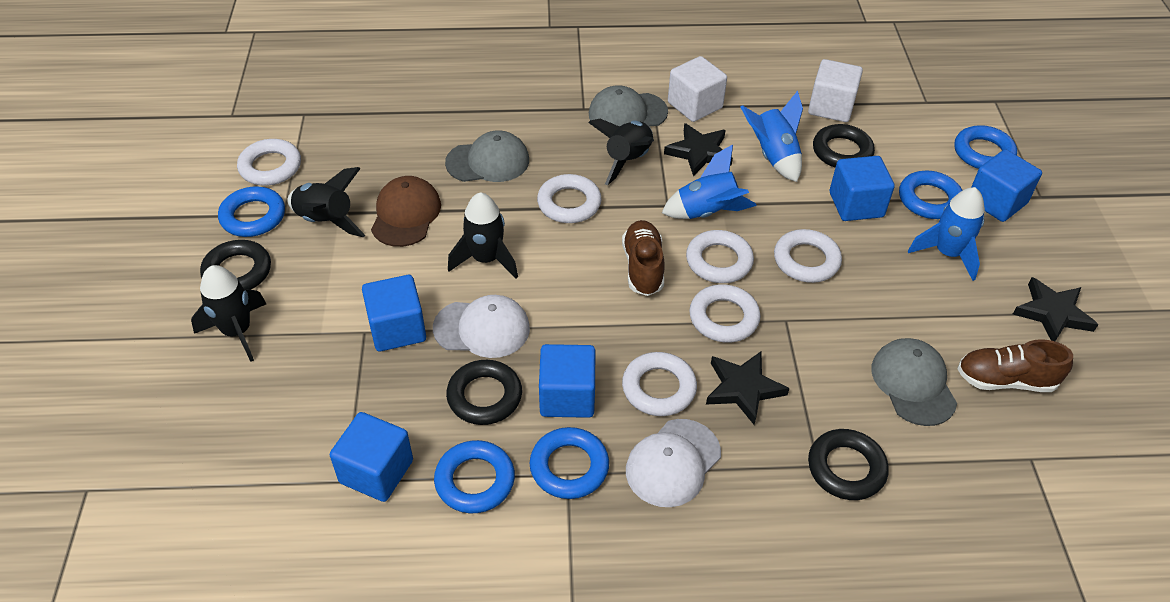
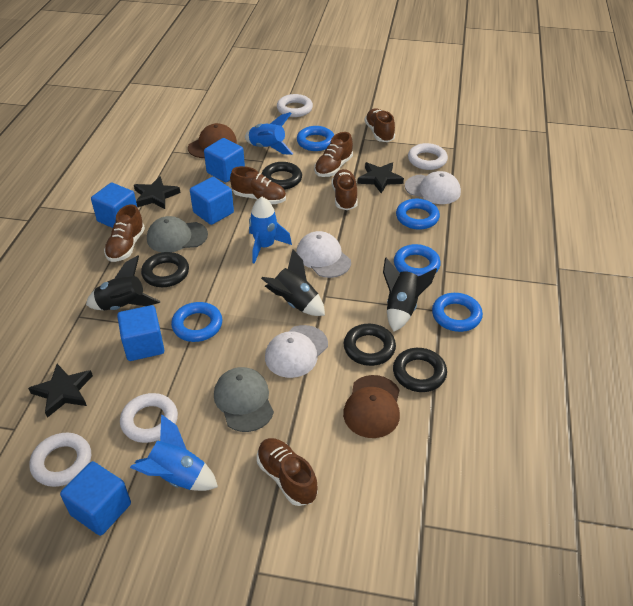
black rocket: [191,265,266,362] [288,167,365,237] [448,192,518,278] [588,119,654,185] = 4 -> [86,256,160,310] [261,249,325,316] [383,258,437,332] = 3
brown cap: [371,176,441,247] = 1 -> [188,123,237,158] [343,375,400,438] = 2
brown shoe: [622,220,664,296] [957,340,1073,392] = 2 -> [104,204,145,262] [230,166,286,204] [257,438,318,506] [314,132,353,177] [332,169,358,210] [365,109,395,142] = 6
grey cap: [445,130,529,182] [589,85,668,126] [871,338,957,426] = 3 -> [147,216,208,252] [214,367,274,432] = 2
white cap: [433,295,530,358] [626,419,721,507] = 2 -> [265,325,328,378] [296,231,351,278] [405,171,461,204] = 3
white cube: [668,56,727,122] [808,59,863,122] = 2 -> none = 0
white ring: [237,139,301,186] [537,174,602,223] [622,352,697,416] [686,230,754,283] [689,284,761,343] [774,229,842,283] = 6 -> [30,433,91,487] [120,393,178,443] [277,94,313,117] [408,143,448,170] = 4

